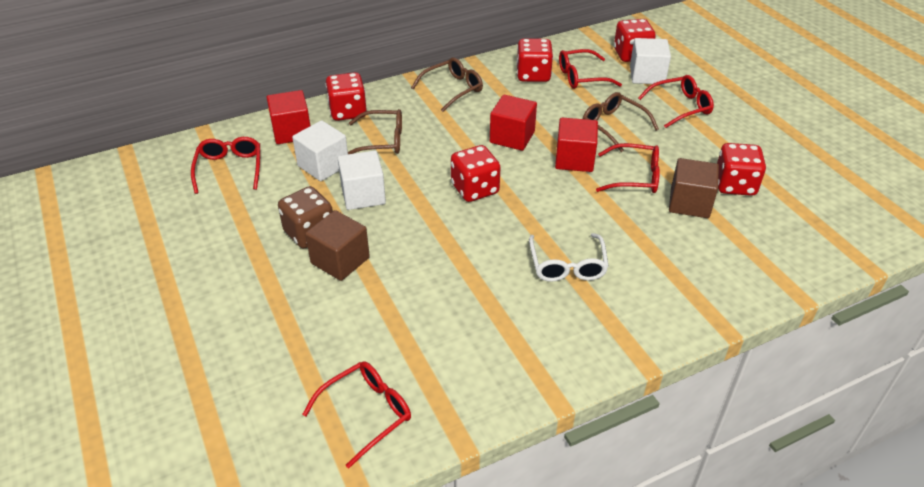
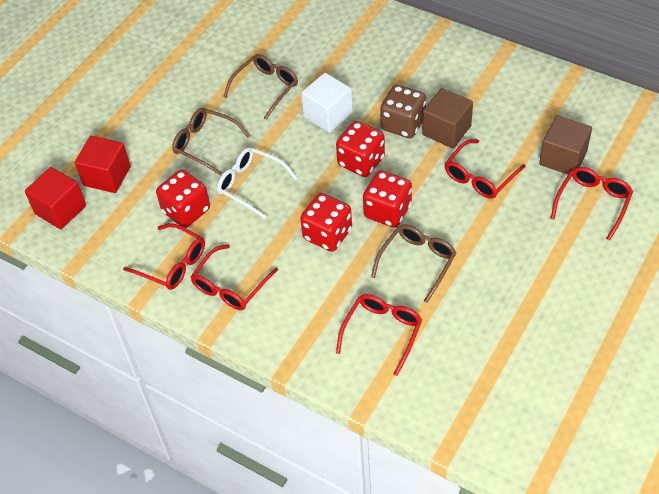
red cube: [267,90,310,144] [490,95,537,151] [555,118,598,172] = 3 -> [25,167,86,229] [75,136,131,193] = 2
red dice: [325,72,367,121] [451,145,501,202] [516,38,553,82] [614,19,656,62] [717,143,766,196] = 5 -> [156,169,210,228] [300,193,352,252] [336,121,385,177] [363,170,412,228] = 4
white cube: [292,120,348,181] [338,151,386,210] [630,38,671,85] = 3 -> [301,73,353,133] = 1

